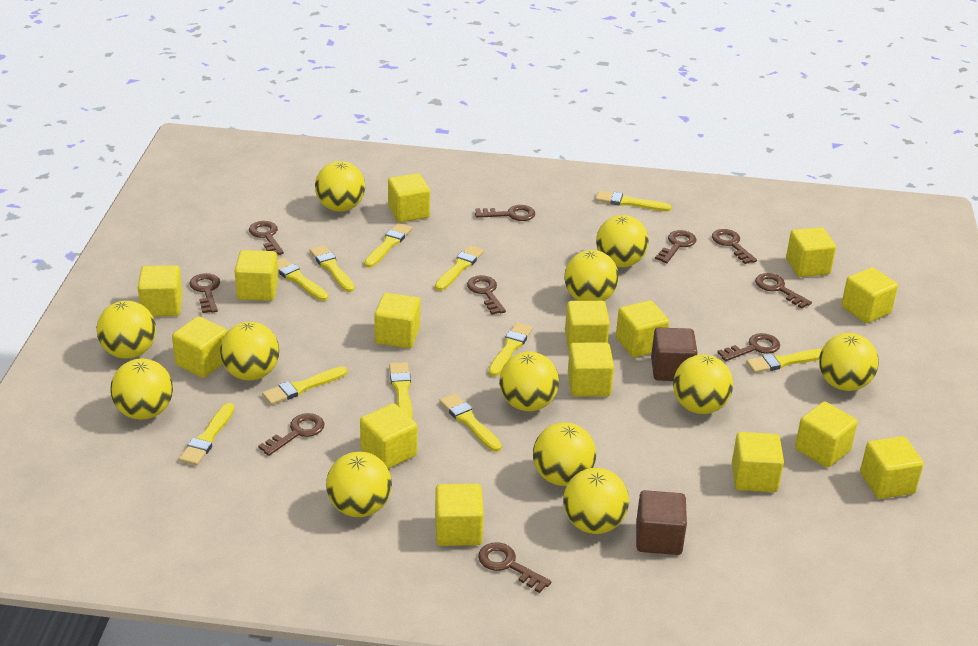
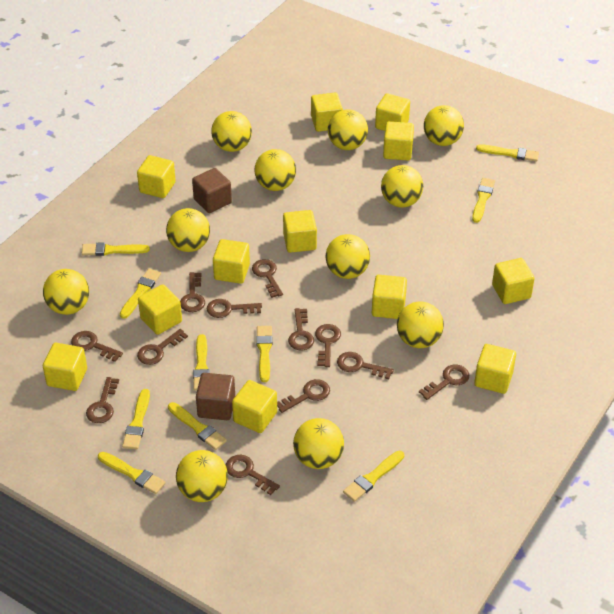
brown key: [189,273,220,313] [249,221,284,255] [258,413,324,456] [467,275,506,315] [475,205,535,221] [478,542,551,593] [655,230,696,263] [712,229,757,264] [717,333,780,361] [755,273,812,309] = 10 -> [71,331,123,362] [86,377,119,423] [137,329,188,365] [180,272,205,312] [207,299,262,318] [226,455,280,495] [252,259,283,298] [277,379,330,413] [288,308,314,351] [315,324,341,367] [337,352,394,379] [419,365,469,400] = 12
yellow ball: [97,301,156,359] [110,359,173,420] [220,322,279,380] [315,161,365,212] [326,451,392,517] [499,352,559,411] [533,422,596,486] [563,468,629,534] [564,250,619,301] [596,215,649,267] [673,355,733,414] [819,333,879,391] = 12 -> [43,269,89,315] [166,208,210,252] [176,450,228,502] [211,111,252,152] [255,149,296,191] [293,418,344,469] [326,234,370,279] [328,109,368,150] [381,165,423,208] [397,301,444,348] [424,105,464,146] = 11
yellow brush: [179,403,235,466] [262,366,348,405] [277,258,328,301] [310,245,355,292] [364,223,412,268] [389,362,413,419] [435,245,484,291] [439,393,502,452] [488,322,533,377] [596,191,672,211] [746,349,822,373] = 11 -> [82,242,150,256] [98,452,166,494] [120,268,161,319] [122,389,150,449] [168,402,227,450] [193,334,210,391] [256,326,273,382] [343,451,405,502] [472,178,495,223] [476,144,539,162] = 10
yellow cube: [138,265,183,317] [172,316,227,378] [235,250,279,301] [360,403,417,469] [374,293,420,348] [388,173,430,222] [435,483,484,546] [565,301,610,350] [568,342,614,397] [616,300,669,357] [732,432,784,492] [786,227,836,277] [795,401,858,468] [841,267,898,323] [860,436,924,499] = 15 -> [43,343,87,391] [137,155,176,198] [138,284,182,335] [213,239,250,284] [232,380,277,433] [283,210,317,253] [311,93,343,132] [372,275,407,319] [375,93,410,131] [383,121,414,161] [474,344,516,394] [492,258,535,304] = 12

